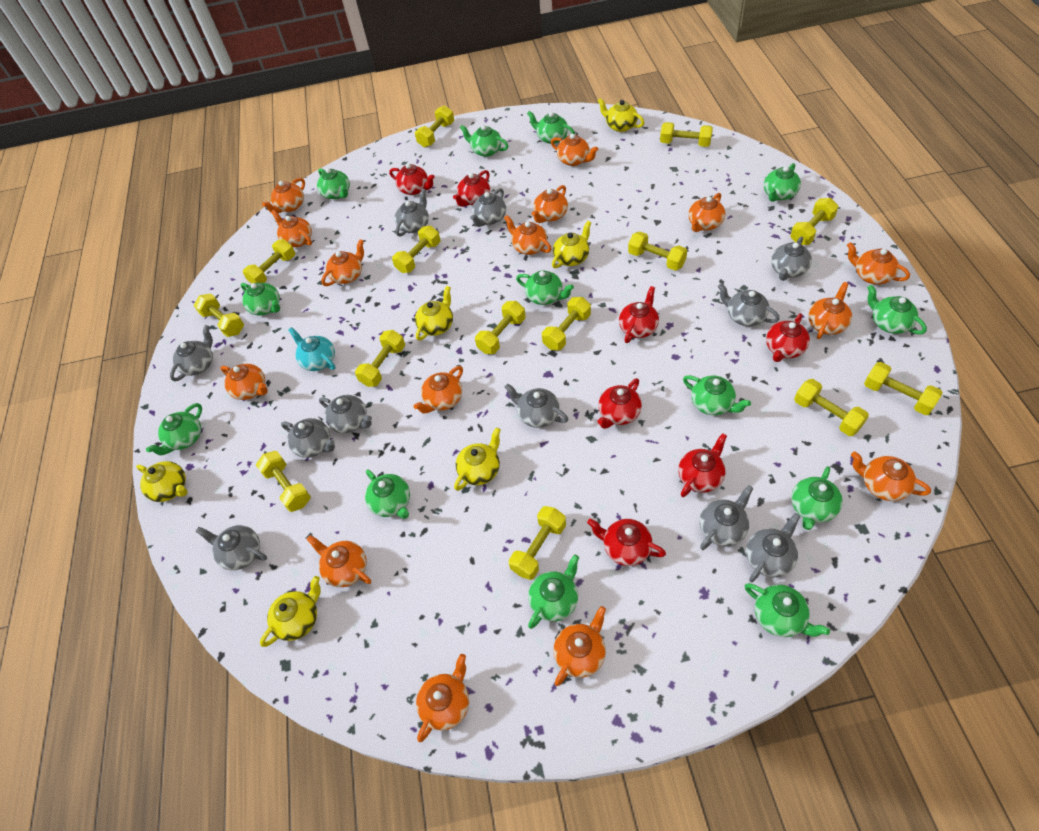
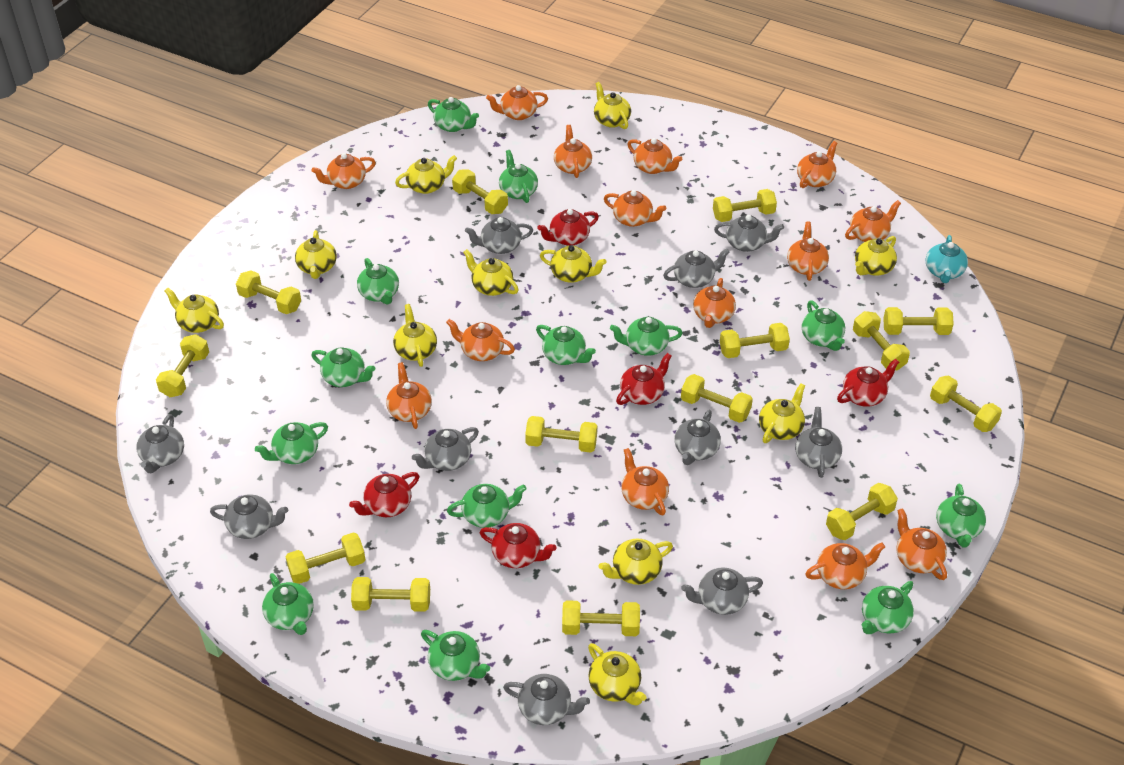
grey teapot: [170,325,213,381] [195,525,267,570] [281,418,335,458] [319,395,372,433] [395,189,429,236] [470,188,506,227] [505,383,568,428] [700,485,753,550] [718,283,780,326] [746,513,800,582] [771,236,812,281] = 11 -> [136,414,184,473] [210,494,288,539] [412,427,479,471] [465,217,533,254] [503,674,590,725] [663,248,730,288] [674,410,721,465] [681,567,763,615] [714,215,784,252] [795,407,842,478] = 10
orange teapot: [220,364,268,400] [262,178,305,213] [271,210,312,247] [307,535,371,587] [321,239,364,286] [414,366,463,414] [416,654,469,742] [504,215,552,255] [532,185,568,223] [551,134,598,166] [553,606,606,686] [688,193,725,232] [808,282,852,339] [847,242,910,284] [851,452,931,501] = 15 -> [312,153,376,189] [386,362,432,429] [446,319,515,361] [486,85,548,120] [554,125,592,178] [604,190,666,227] [621,448,669,516] [627,138,682,174] [693,278,736,328] [787,222,829,281] [797,141,837,188] [805,542,885,589] [845,200,901,242] [896,508,947,580] = 14
red teapot: [389,163,435,195] [453,170,490,207] [587,519,666,566] [598,378,642,429] [619,286,659,343] [678,433,727,497] [766,314,810,362] = 7 -> [349,472,419,517] [479,523,556,568] [537,209,599,246] [616,353,672,405] [837,359,899,407] = 5
yellow teapot: [136,461,188,502] [260,576,321,647] [415,286,453,341] [454,428,501,491] [552,221,591,268] [598,98,644,132] = 6 -> [165,288,224,333] [295,230,337,279] [393,304,437,367] [395,155,457,194] [463,249,519,296] [540,245,607,283] [588,643,646,706] [594,82,631,129] [599,539,673,585] [759,383,805,443] [855,236,897,276] = 11

